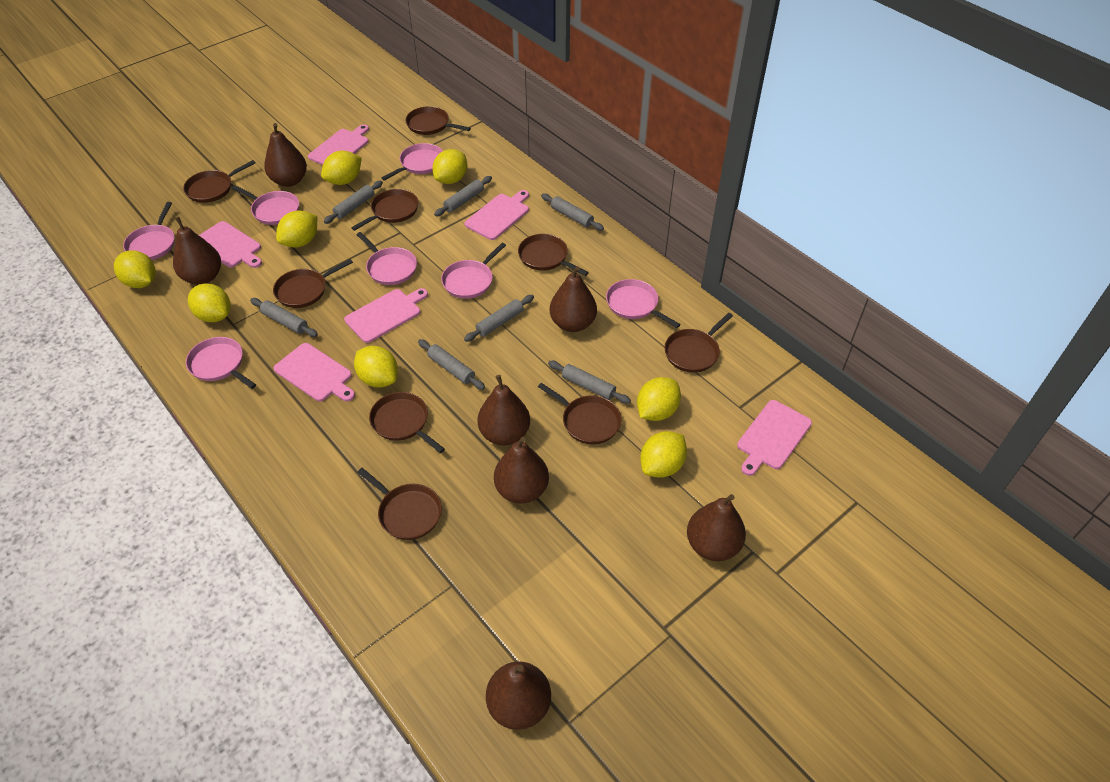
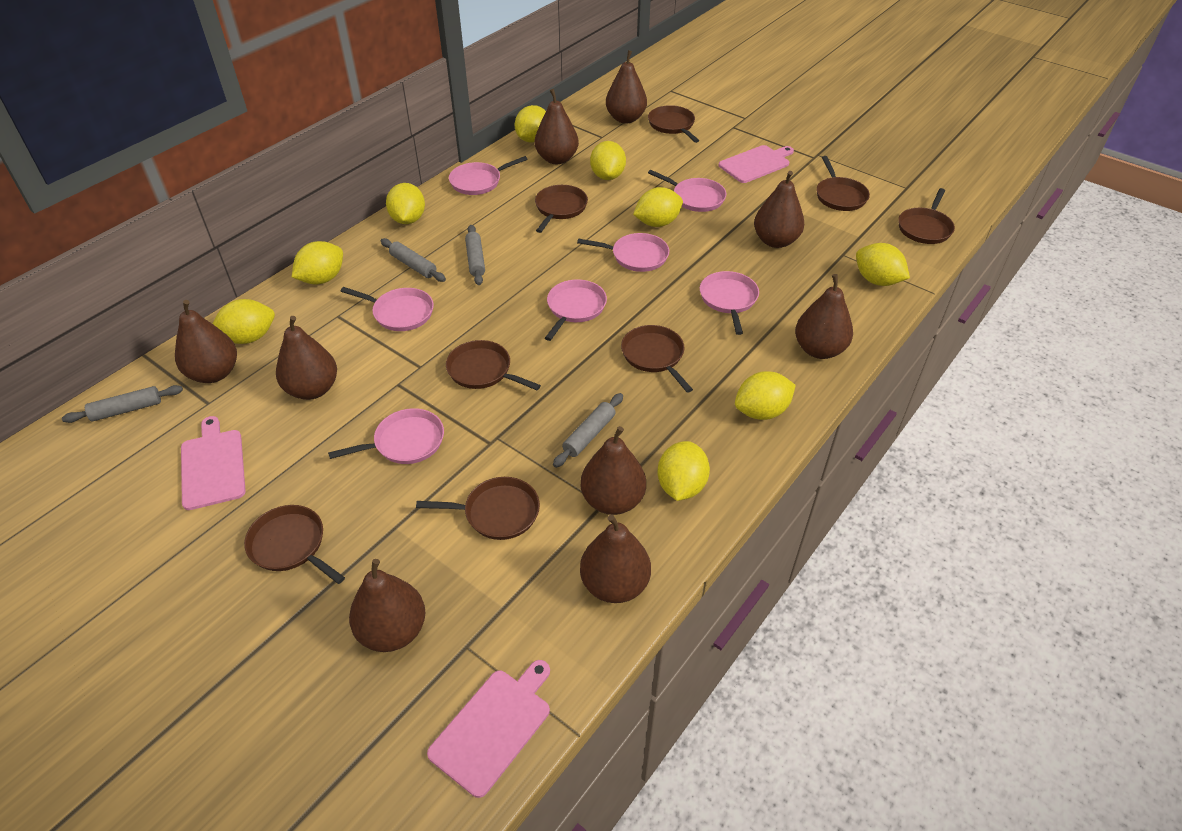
brown pan: [183,160,255,203] [273,259,353,308] [351,189,419,231] [358,468,442,540] [369,392,445,453] [406,106,471,135] [518,234,589,276] [538,383,621,444] [665,313,733,373] = 9 -> [244,505,345,584] [416,477,540,540] [446,340,541,390] [535,185,588,233] [621,325,693,393] [648,105,699,143] [816,156,870,211] [898,188,955,244] = 8
brown pear: [173,217,221,285] [264,123,307,187] [478,375,530,445] [486,661,551,730] [494,437,549,503] [550,266,597,332] [687,494,746,561] = 7 -> [175,300,237,383] [276,316,337,400] [349,559,425,652] [535,89,579,164] [580,514,651,603] [581,426,646,515] [606,50,647,123] [754,171,804,248] [795,274,853,359] = 9
grey rolling pin: [250,298,318,337] [324,181,383,224] [418,339,485,390] [434,176,492,216] [464,295,534,342] [541,193,604,231] [548,361,631,404] = 7 -> [62,385,183,423] [381,238,446,282] [465,225,485,285] [553,393,623,468] = 4
pink cutting board: [199,221,262,268] [274,343,355,402] [308,124,369,165] [344,288,428,343] [464,190,529,240] [737,400,812,476] = 6 -> [181,416,246,510] [427,660,550,798] [719,145,794,183] = 3
yellow lemon: [114,250,156,288] [188,283,231,322] [276,211,317,248] [321,151,362,185] [354,346,398,388] [432,149,467,184] [637,377,681,421] [640,431,687,478] = 8 -> [213,299,275,344] [292,241,343,284] [386,183,425,224] [515,105,546,143] [590,141,626,180] [633,187,683,227] [657,441,710,501] [735,371,796,420] [856,243,910,286] = 9

